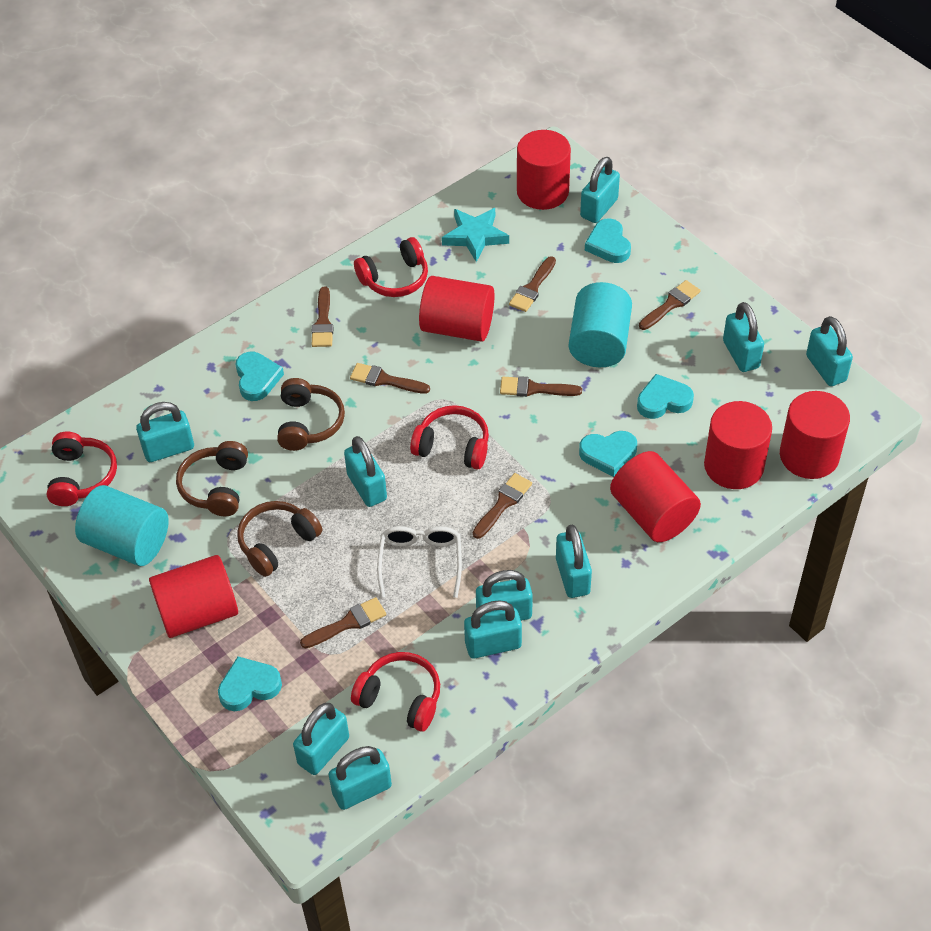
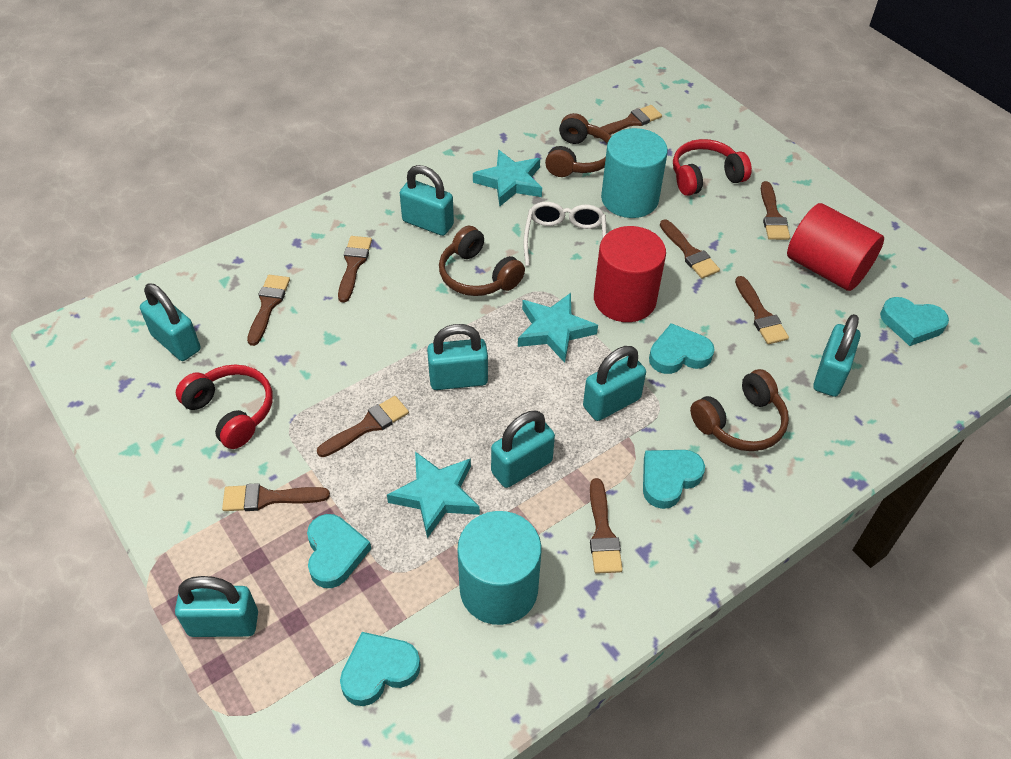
brown brush: [300,597,386,649] [311,287,333,347] [350,363,430,394] [473,473,532,539] [500,376,582,397] [509,256,556,312] [639,280,701,330] = 7 -> [222,483,330,511] [247,275,290,346] [317,396,409,457] [338,236,372,302] [590,478,623,574] [594,105,662,138] [660,219,720,279] [735,276,789,344] [761,181,790,240] = 9
red cylinder: [149,555,238,638] [419,276,495,342] [517,130,571,210] [610,451,701,542] [704,401,772,489] [780,391,850,479] = 6 -> [594,226,666,322] [787,203,884,291] = 2
red headphones: [47,432,117,506] [351,652,440,732] [354,237,428,297] [410,405,489,470] = 4 -> [176,364,273,449] [673,139,752,196] = 2
turquoise padlock: [136,402,194,462] [293,703,349,775] [329,746,392,810] [344,436,387,507] [464,600,522,659] [476,570,533,621] [556,525,592,598] [580,157,620,223] [723,302,764,372] [806,316,853,386] = 10 -> [140,283,200,361] [175,576,258,637] [400,165,454,236] [427,324,488,390] [491,411,555,488] [583,346,646,421] [813,314,860,397] = 7
turquoise star: [442,208,509,262] = 1 -> [387,452,480,538] [473,150,542,207] [518,293,598,363] = 3

